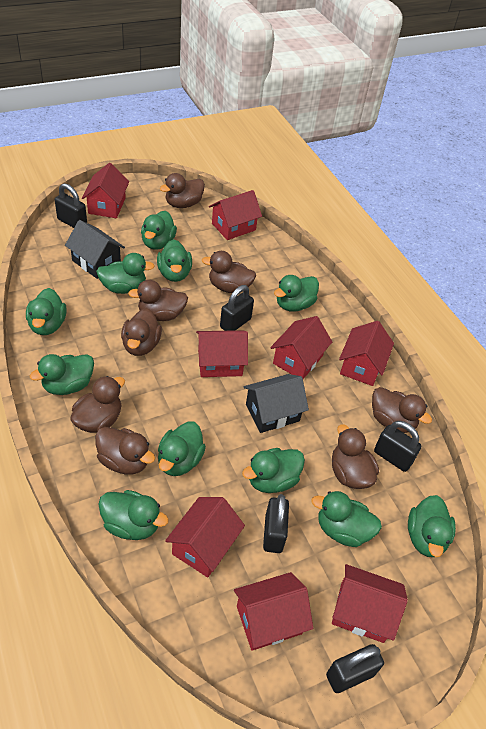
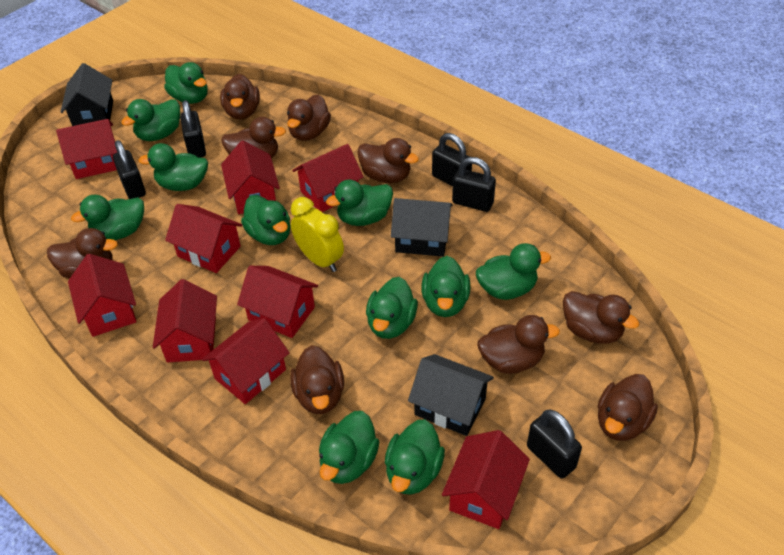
black house: [65,220,125,279] [244,374,309,433] = 2 -> [61,63,113,126] [391,198,453,257] [408,354,494,436] = 3
brown duck: [70,376,125,433] [95,427,155,475] [121,308,162,356] [128,280,188,321] [160,173,205,208] [202,251,256,293] [332,424,379,489] [372,387,432,433] = 8 -> [47,228,118,279] [220,74,260,119] [221,117,286,158] [287,95,331,141] [290,345,344,414] [357,138,419,183] [477,315,560,374] [563,291,639,344] [598,374,658,441] = 9
red house: [82,163,129,218] [165,497,245,577] [196,330,248,377] [209,190,262,240] [234,572,313,651] [270,316,332,379] [332,564,408,643] [339,321,394,386] = 8 -> [56,119,117,179] [68,254,136,337] [153,279,217,362] [165,204,242,273] [202,318,290,404] [221,141,280,214] [237,266,318,338] [293,144,363,212] [442,430,530,529] = 9
yellow clock: none = 0 -> [291,197,344,272] = 1

